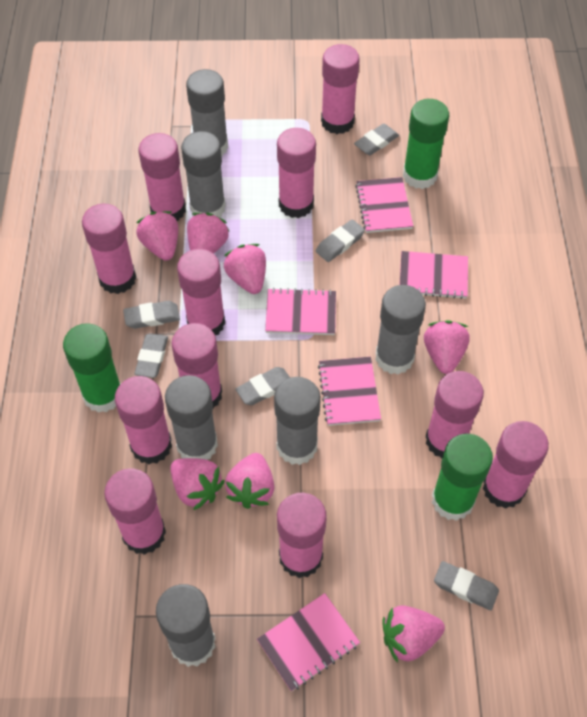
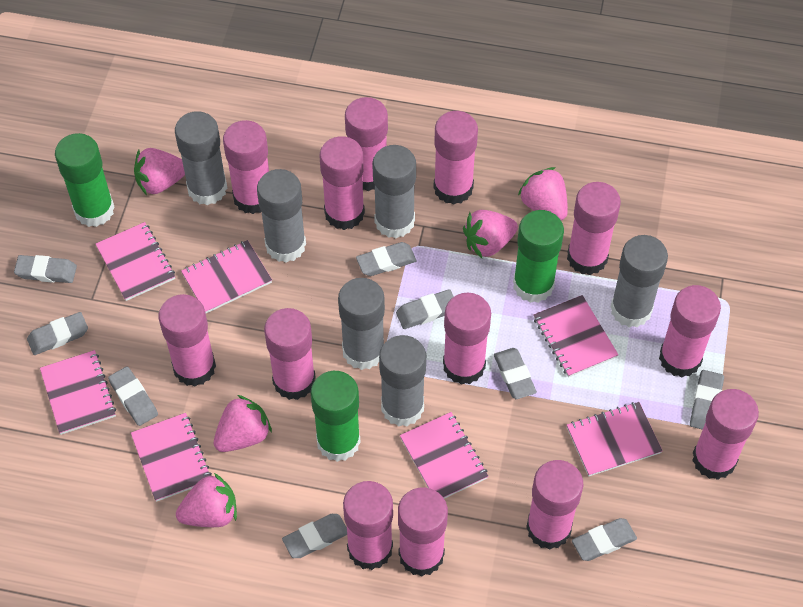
grey eraser: [123,301,180,329] [134,333,168,378] [236,367,290,405] [316,219,365,262] [354,124,399,155] [434,561,499,610] = 6 -> [14,255,77,283] [27,312,88,355] [108,366,158,426] [282,514,347,558] [356,242,417,276] [396,289,454,329] [494,348,537,399] [572,518,637,561] [690,370,724,430] = 9
pink glue stick: [82,204,136,294] [104,468,166,555] [115,376,172,464] [138,133,186,221] [171,323,222,408] [177,249,225,335] [277,128,316,218] [277,493,327,578] [321,44,360,134] [426,371,484,458] [483,421,549,509] = 11 -> [159,294,216,387] [223,120,269,214] [264,308,316,400] [320,136,365,230] [343,481,393,570] [345,97,388,191] [398,488,448,577] [434,111,478,205] [443,293,491,385] [526,460,583,550] [567,182,621,275] [659,285,721,377] [692,389,759,480] = 13
pink notebook: [257,593,360,691] [265,288,336,335] [318,357,381,426] [355,177,413,233] [399,251,468,299] = 5 -> [40,350,116,435] [96,222,175,301] [131,413,212,502] [181,240,272,313] [400,412,488,498] [533,295,619,377] [567,402,663,476] = 7
pink strawberry: [136,211,178,261] [170,458,225,510] [187,213,230,254] [223,244,266,294] [225,453,275,509] [382,605,445,663] [424,320,470,374] = 7 -> [134,148,185,195] [176,473,237,527] [214,395,272,452] [463,210,518,258] [518,167,568,221] = 5

